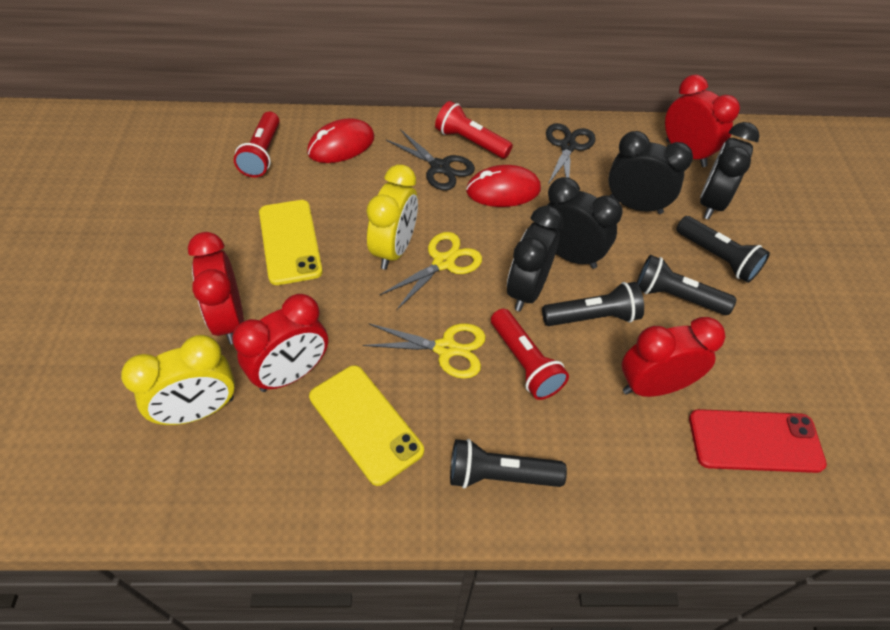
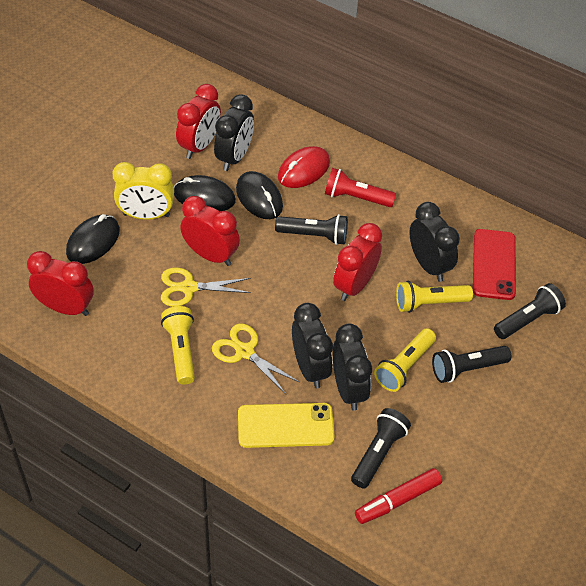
black mouse: none = 0 -> [66,214,120,264] [174,175,236,211] [236,171,283,219] = 3
black scissors: [386,129,475,190] [546,123,596,185] = 2 -> none = 0
red flashlight: [234,112,280,177] [435,101,513,158] [491,309,569,400] = 3 -> [325,168,396,207] = 1
red marker: none = 0 -> [355,468,442,524] = 1
red mouse: [307,118,374,163] [466,165,541,207] = 2 -> [278,146,330,188] = 1
yellow clock: [121,335,235,425] [367,164,418,270] = 2 -> [112,162,174,220] = 1
yellow flashlight: none = 0 -> [161,306,195,385] [374,328,436,392] [396,281,473,313] = 3
yellow phone: [259,200,323,285] [309,365,424,486] = 2 -> [238,403,335,448] = 1

